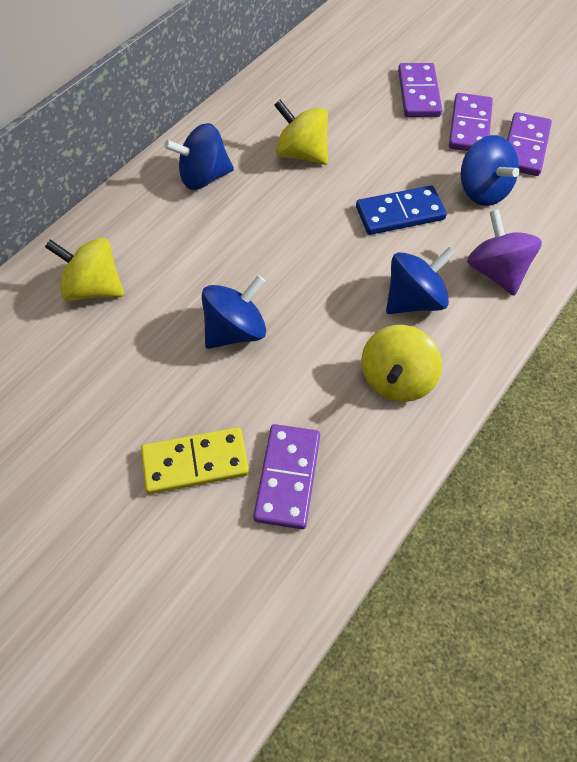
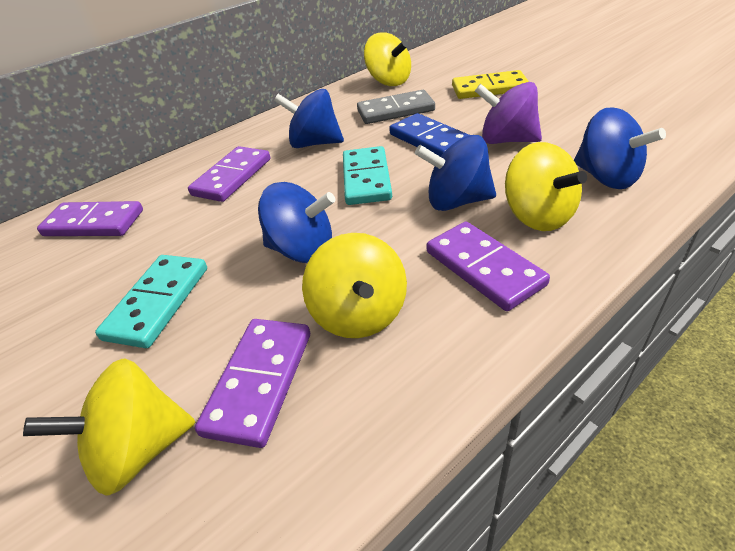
grey domino: none = 0 -> [357,90,435,124] = 1
turquoise domino: none = 0 -> [95,255,207,348] [343,146,392,205] = 2
yellow spinning top: [45,237,124,301] [274,100,328,165] [361,325,442,402] = 3 -> [23,359,195,496] [302,233,407,338] [364,32,411,86] [505,142,587,231] = 4

